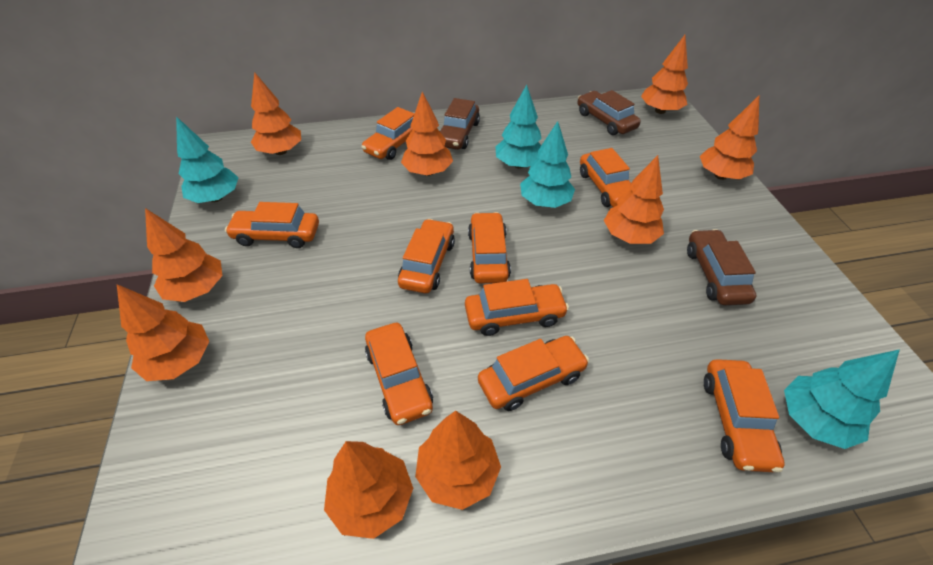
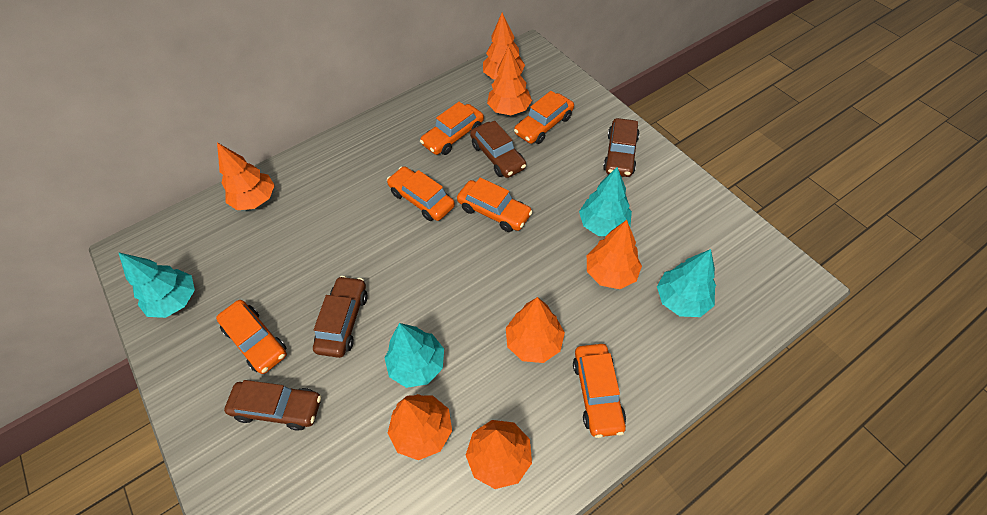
brown car: [440,98,480,150] [577,90,641,135] [687,229,757,305] = 3 -> [224,380,321,431] [313,276,368,358] [470,121,526,178] [603,118,640,177] = 4
orange car: [225,202,319,248] [361,107,415,160] [365,323,433,425] [398,219,455,293] [465,279,569,336] [468,212,511,283] [478,336,589,411] [580,148,631,207] [704,359,785,473] = 9 -> [216,300,287,374] [387,166,455,221] [420,102,484,155] [457,178,533,232] [514,91,574,144] [573,344,626,438] = 6
orange tree: [117,284,209,381] [145,208,222,302] [251,72,301,155] [324,441,413,539] [401,92,453,176] [415,411,501,510] [604,155,664,244] [641,35,688,114] [700,96,759,180] = 9 -> [217,143,275,210] [388,394,452,460] [466,420,532,489] [483,13,525,80] [487,46,532,115] [506,297,565,363] [587,220,642,289] = 7

